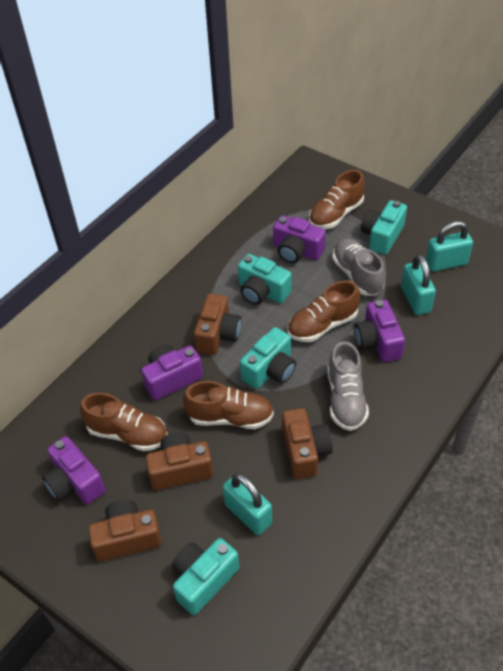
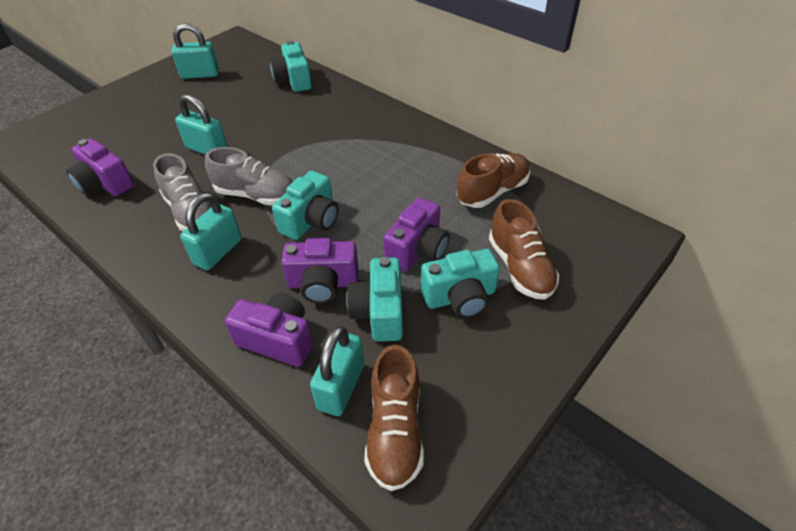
brown camera: [89,499,162,562] [146,432,213,490] [194,294,241,355] [282,408,333,479] = 4 -> none = 0
brown shoe: [80,393,168,451] [183,381,274,429] [287,281,360,342] [309,170,365,229] = 4 -> [364,345,424,491] [457,153,530,208] [489,199,559,300] = 3
turquoise padlock: [223,473,272,535] [401,254,436,315] [426,221,473,272] = 3 -> [172,23,219,79] [175,94,228,155] [180,192,242,270] [310,326,364,416] = 4

